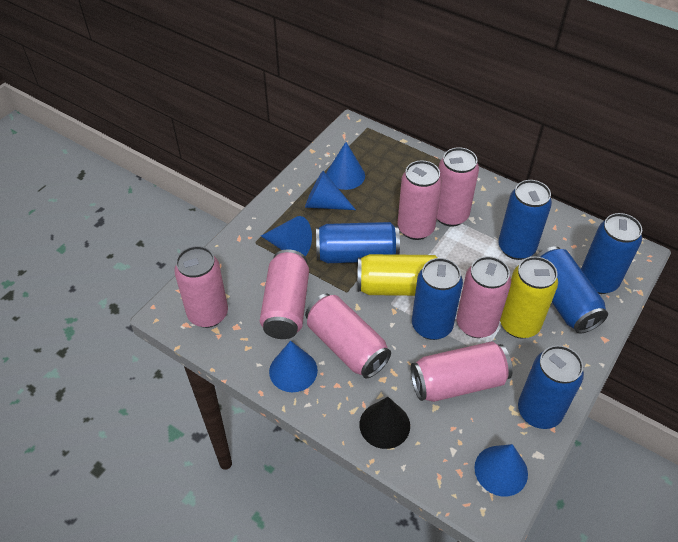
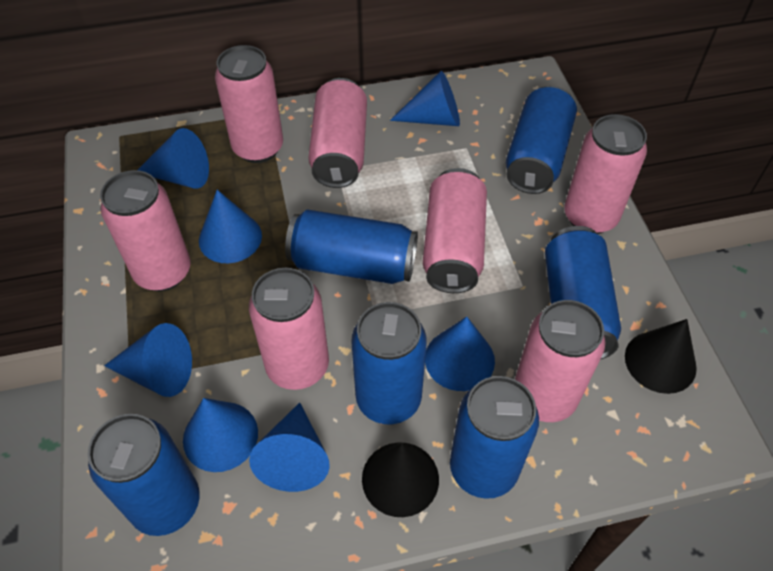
black cone: [359,397,410,449] = 1 -> [362,442,439,517] [625,319,697,394] = 2
blue cone: [261,216,312,256] [269,341,318,392] [305,171,356,210] [326,142,365,190] [474,444,528,496] = 5 -> [104,323,192,397] [138,128,209,189] [183,398,258,472] [199,190,262,263] [249,402,330,492] [390,71,460,126] [425,317,495,391] = 7
yellow can: [357,254,438,296] [500,256,558,338] = 2 -> none = 0

